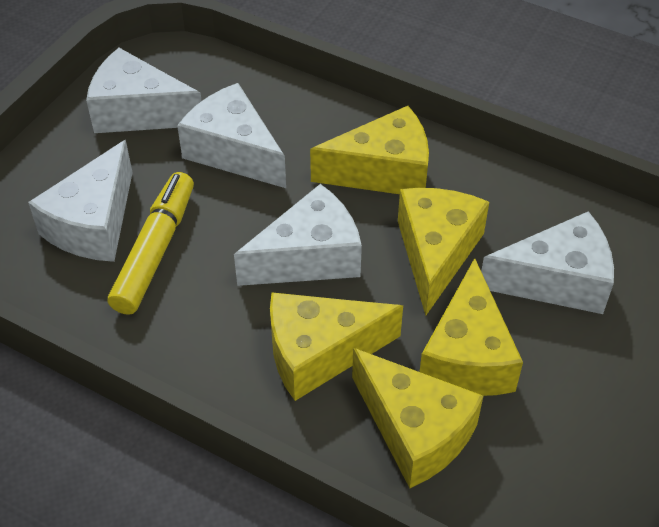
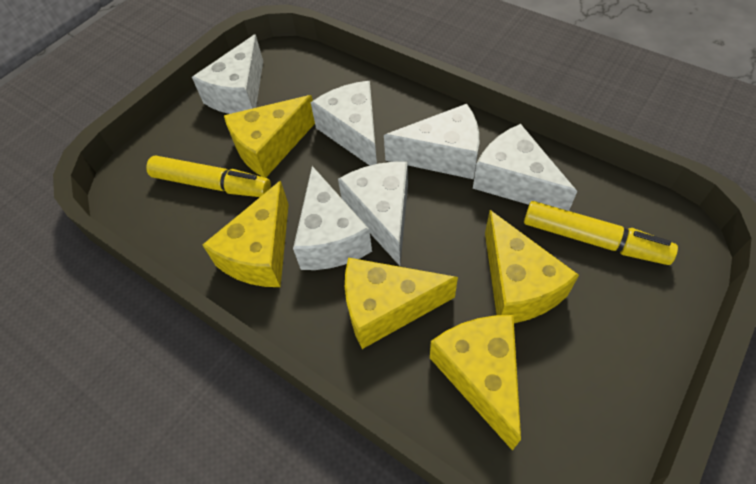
white cheese: [28,140,133,262] [86,48,202,133] [177,83,286,188] [234,184,362,286] [481,211,614,314] = 5 -> [192,34,263,114] [293,166,372,270] [310,81,377,166] [338,161,408,266] [384,104,479,179] [473,124,577,211] = 6
yellow marker: [108,172,194,315] = 1 -> [146,155,271,197] [524,201,678,265] = 2

